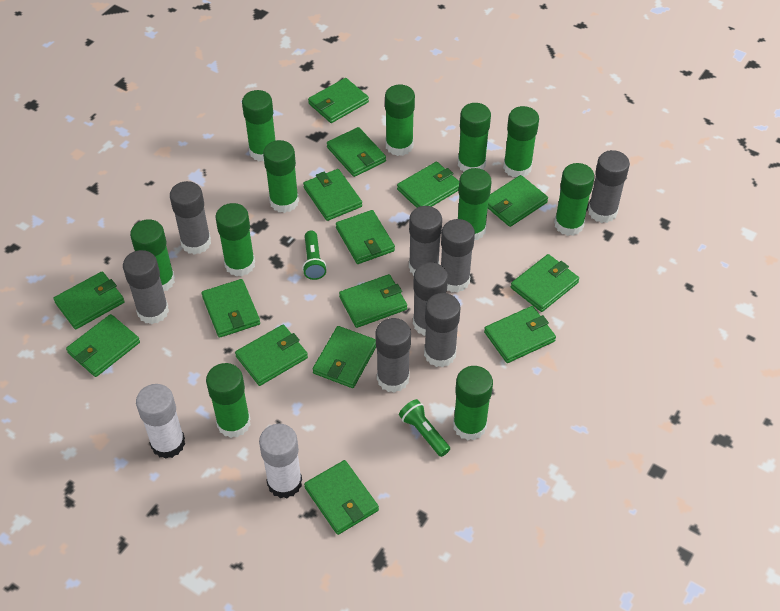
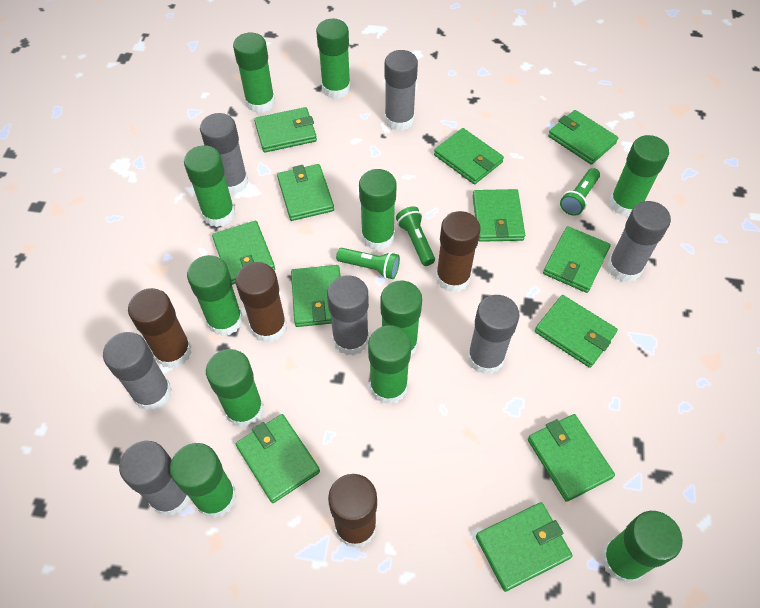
brown glue stick: none = 0 -> [128,288,192,368] [236,262,287,342] [328,474,377,548] [436,211,481,292] = 4
green flashlight: [302,231,327,280] [399,399,450,457] = 2 -> [336,248,400,279] [396,206,435,266] [560,168,600,216] = 3
green wallet: [53,272,125,329] [66,314,140,377] [202,279,260,338] [235,325,308,386] [303,169,362,221] [304,460,379,535] [308,78,369,123] [313,326,376,388] [327,127,386,177] [336,210,395,264] [339,274,407,328] [397,162,459,208] [484,306,556,363] [488,175,548,227] [511,254,579,312] = 15 -> [212,221,275,285] [236,414,320,503] [254,107,317,153] [277,164,334,221] [291,265,341,327] [434,128,504,184] [473,189,525,242] [476,502,573,592] [528,414,615,502] [535,295,618,368] [543,226,611,293] [548,110,618,165] = 12
grey glue stick: [123,250,169,324] [170,181,211,255] [376,318,411,393] [409,206,442,276] [413,262,448,336] [424,293,461,367] [441,219,475,293] [588,150,630,223] = 8 -> [103,332,172,411] [119,441,190,516] [200,113,248,194] [327,275,369,356] [384,50,418,131] [467,295,519,374] [607,201,671,282] = 7
white glue stick: [136,384,185,459] [259,424,302,498] = 2 -> none = 0

